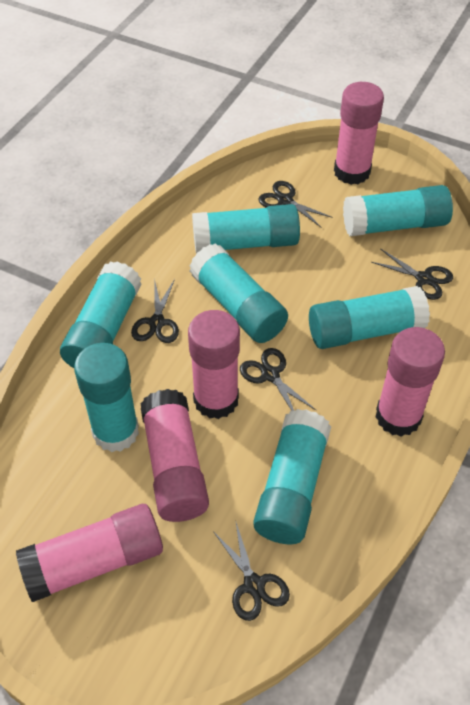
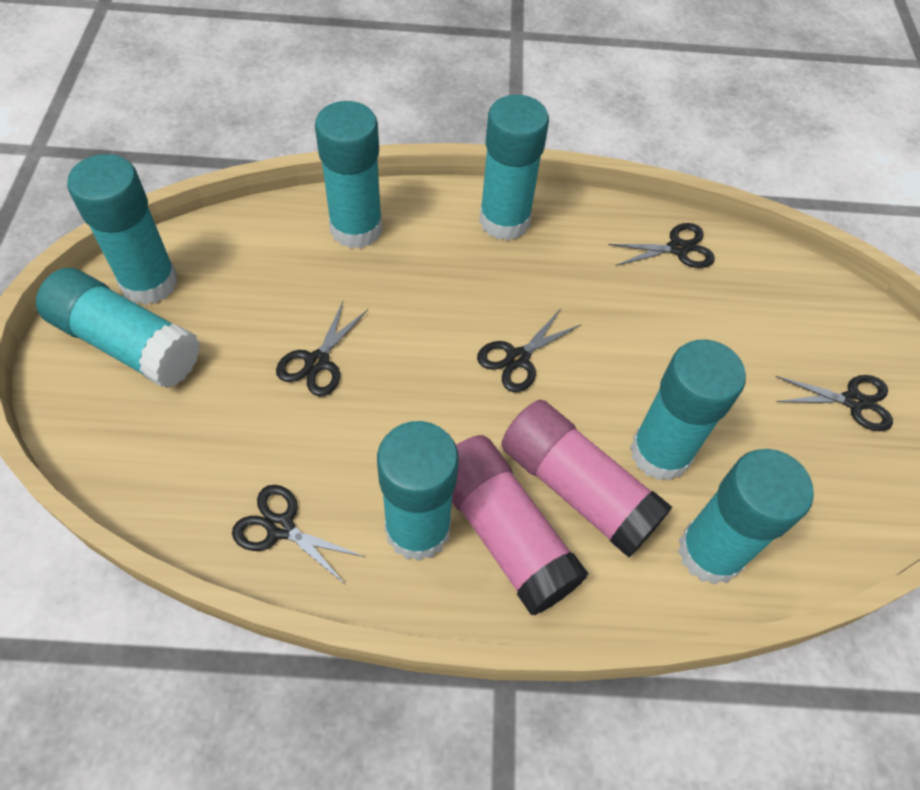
pink glue stick: [16,504,163,602] [140,389,209,522] [188,310,240,419] [334,82,384,185] [376,327,445,437] = 5 -> [452,435,589,615] [501,400,672,558] = 2

